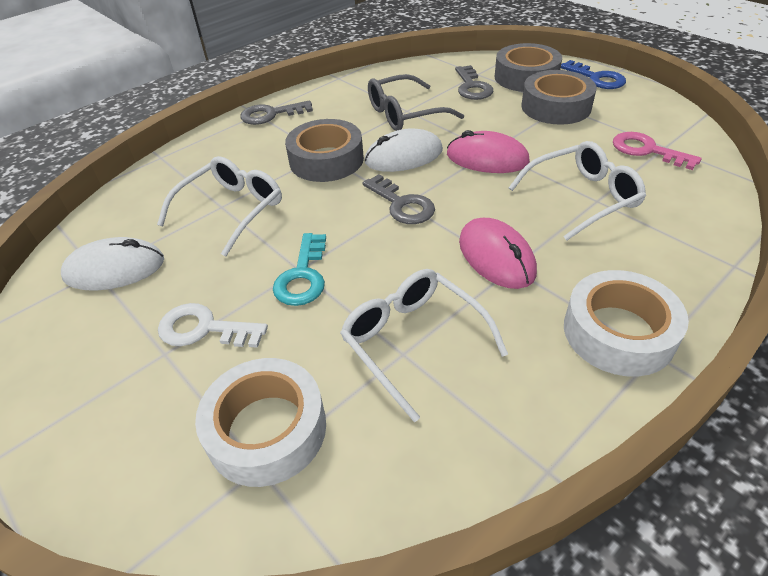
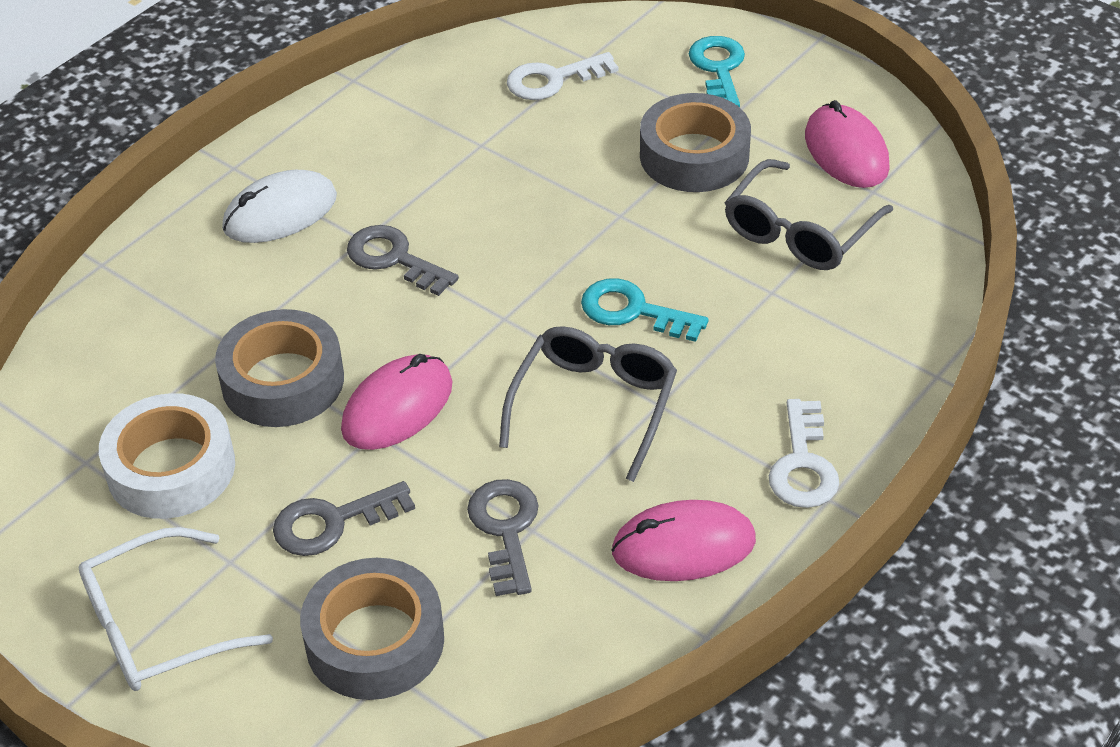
blue key: [561,60,626,89] = 1 -> none = 0
grey glasses: [368,74,464,131] = 1 -> [499,326,677,482] [725,159,893,270] = 2
pink key: [613,132,702,170] = 1 -> none = 0
pink mouse: [447,130,530,173] [459,218,537,289] = 2 -> [341,354,452,450] [611,500,756,581] [805,100,890,188] = 3
turquoise key: [273,233,326,306] = 1 -> [581,278,709,342] [689,36,745,107] = 2
white glasses: [157,156,282,257] [340,269,508,422] [509,141,646,241] = 3 -> [79,527,273,691] = 1
white key: [158,303,268,348] = 1 -> [507,52,619,100] [769,399,840,508] = 2
white mouse: [61,237,164,290] [365,129,443,172] = 2 -> [222,170,337,243] = 1
white tape: [195,358,326,487] [564,270,689,377] = 2 -> [99,393,235,519] = 1

